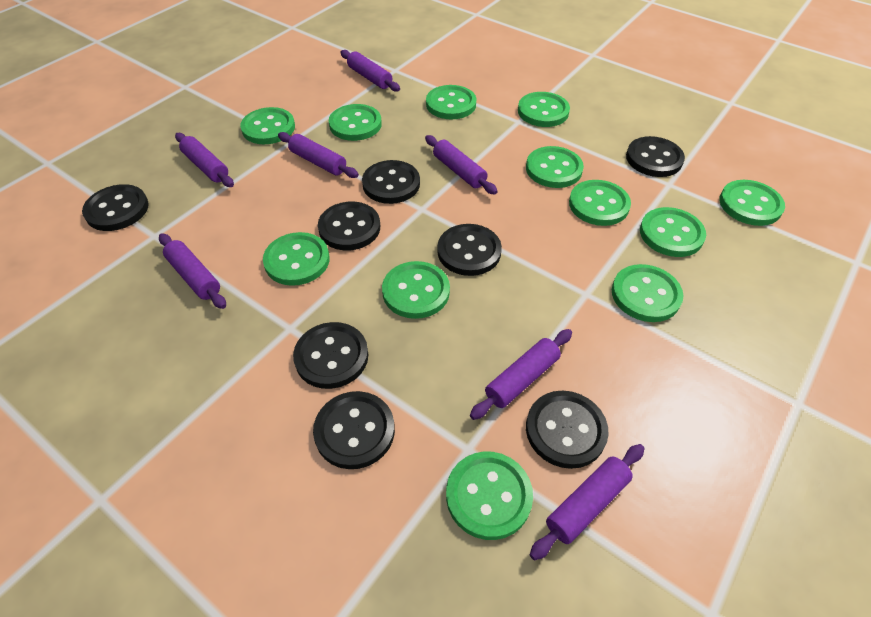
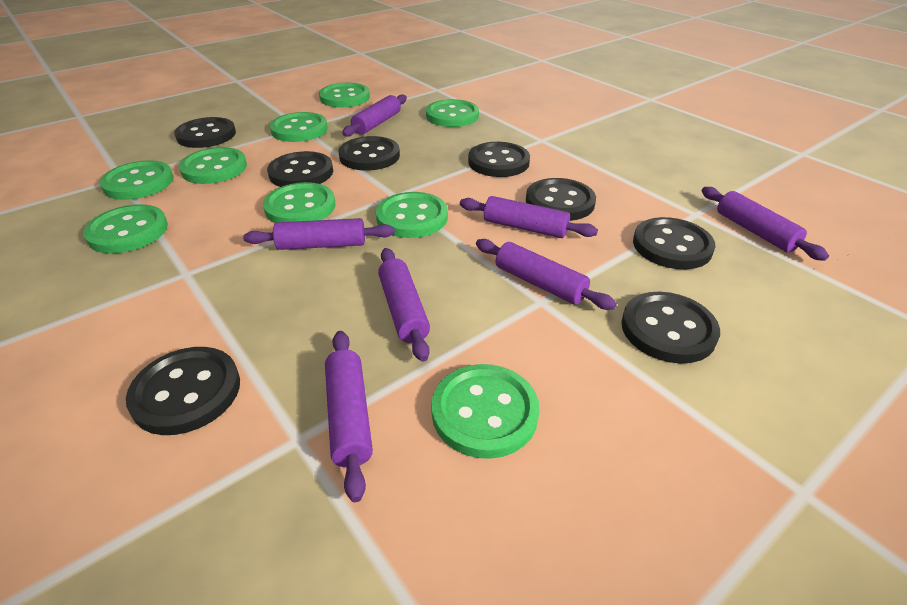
green button: [240,107,295,144] [263,232,330,286] [329,104,382,141] [382,261,450,319] [426,85,476,119] [446,451,533,540] [518,92,570,127] [526,146,584,188] [569,180,631,226] [612,264,683,322] [640,207,706,257] [719,180,785,226] = 12 -> [83,204,168,253] [99,160,174,200] [179,147,247,184] [263,182,336,223] [270,112,328,142] [319,83,370,108] [376,192,448,238] [426,99,479,127] [431,364,540,459] = 9

